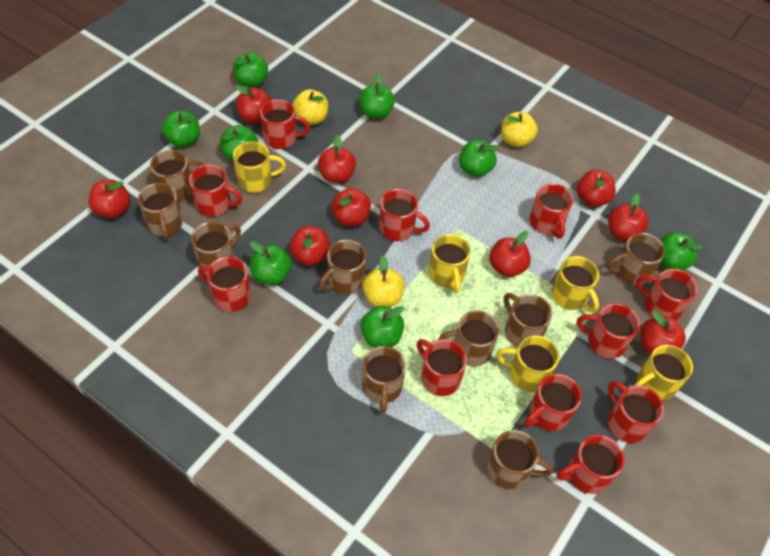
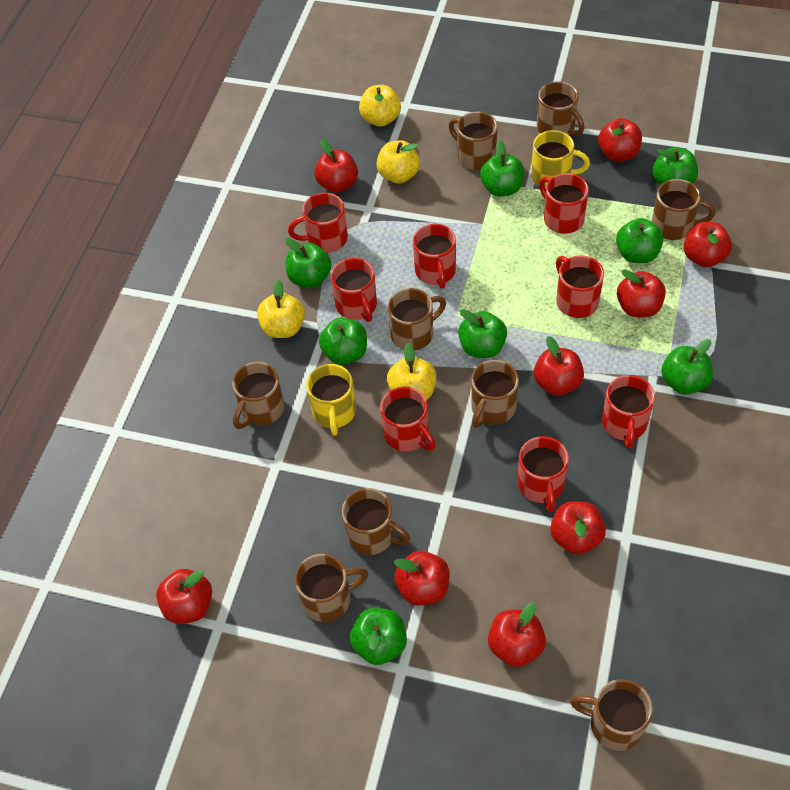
red mug: [189,164,242,217] [198,257,251,312] [260,99,310,149] [379,189,430,241] [417,339,467,396] [524,374,582,431] [529,183,573,238] [557,435,624,494] [577,303,640,359] [608,381,664,443] [636,269,697,321] = 11 -> [288,193,348,253] [331,258,377,322] [380,387,436,452] [413,224,456,289] [518,436,569,512] [539,173,589,234] [556,255,604,318] [602,375,655,449] = 8
yellow apple: [292,89,328,125] [362,256,405,307] [501,112,538,147] = 3 -> [257,279,305,338] [359,85,401,127] [377,140,420,183] [387,343,437,400] = 4
yellow mug: [233,141,286,193] [429,234,471,293] [496,336,559,392] [551,256,599,313] [634,345,693,401] = 5 -> [306,364,356,436] [531,130,590,189] = 2

